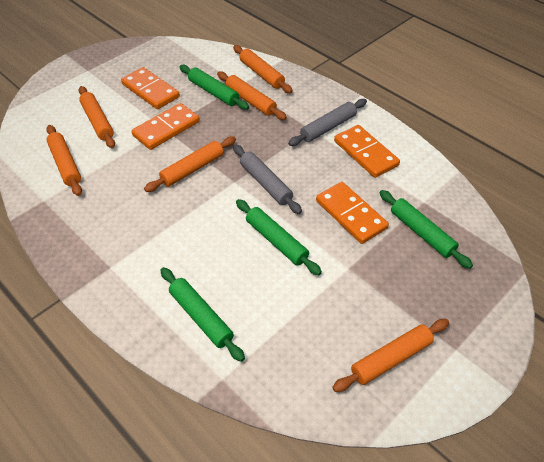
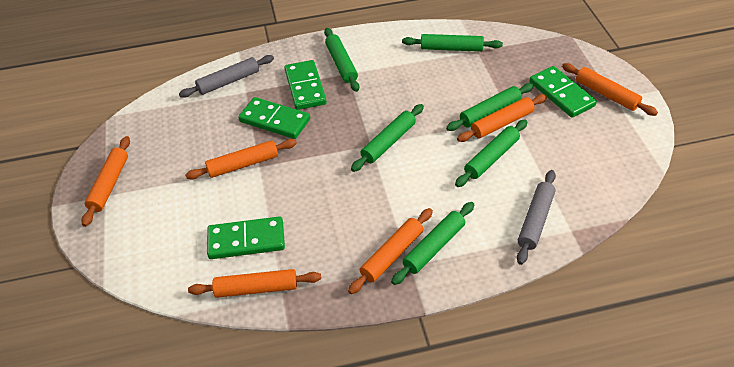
green domino: none = 0 -> [207,216,285,259] [238,97,310,139] [284,60,327,110] [529,66,597,118] = 4
green rolling pin: [160,267,245,362] [179,65,249,110] [236,199,322,276] [379,190,473,269] = 4 -> [324,28,359,92] [351,104,424,172] [391,202,474,285] [402,34,503,52] [446,83,534,131] [455,120,527,187] = 6
orange domino: [121,67,180,109] [131,103,200,150] [316,182,389,244] [334,125,400,178] = 4 -> none = 0

